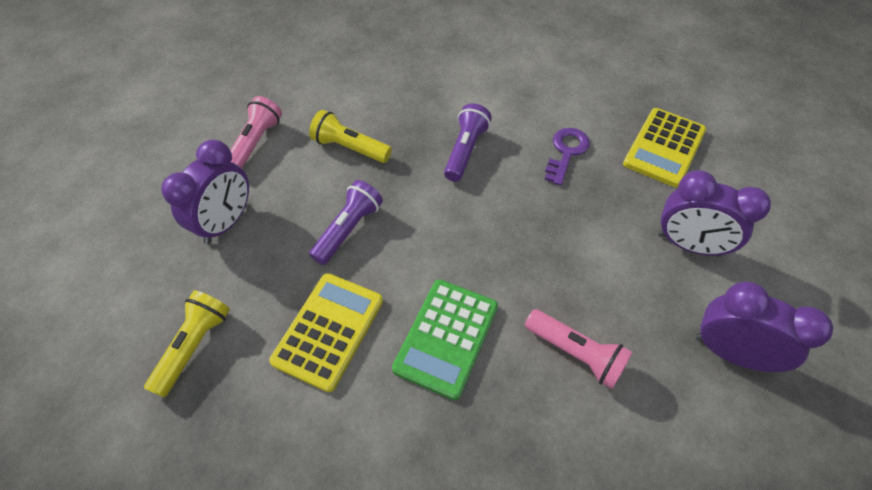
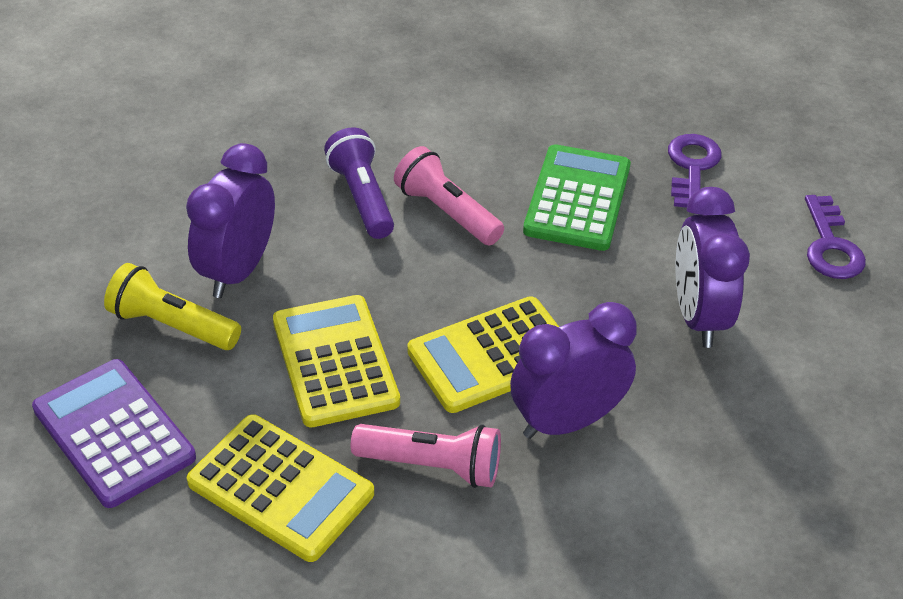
purple calculator: none = 0 -> [32,359,196,508] = 1
purple flashlight: [309,180,383,265] [444,103,492,182] = 2 -> [324,127,394,239] = 1
purple key: [545,128,590,186] = 1 -> [668,134,722,208] [805,195,866,279] = 2
yellow calculator: [269,273,383,392] [623,108,706,187] = 2 -> [187,414,374,562] [273,295,400,427] [407,296,559,413] = 3
yellow flashlight: [144,290,230,397] [309,110,392,163] = 2 -> [104,263,241,350] = 1

